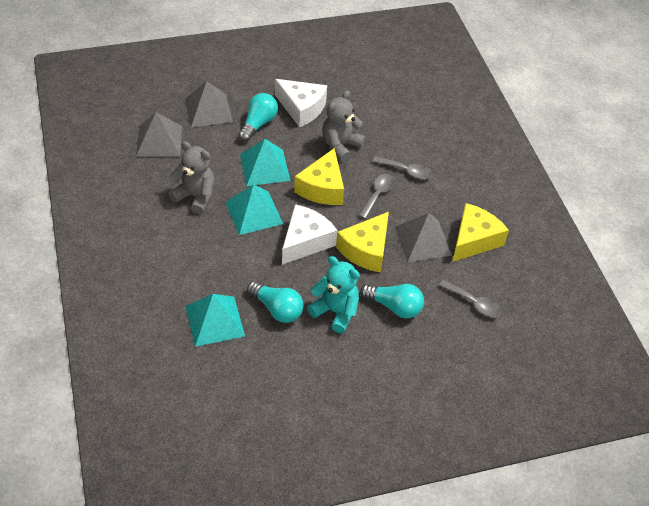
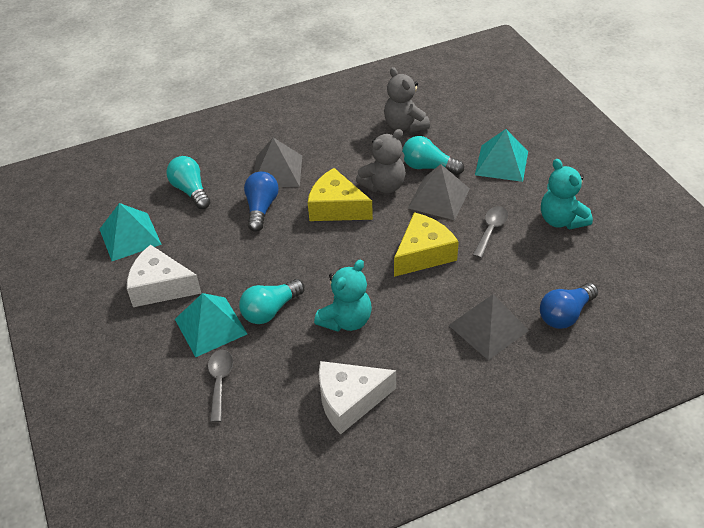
blue light bulb: none = 0 -> [244,171,279,232] [540,283,598,329] = 2
grey spoon: [358,174,395,219] [373,156,432,179] [439,280,502,317] = 3 -> [208,350,233,422] [473,206,508,258] = 2
turquoise teddy bear: [307,256,360,333] = 1 -> [314,259,372,332] [541,159,593,229] = 2
yellow cheese: [294,148,344,205] [336,212,389,272] [452,203,509,262] = 3 -> [308,168,373,221] [394,212,459,277] = 2

